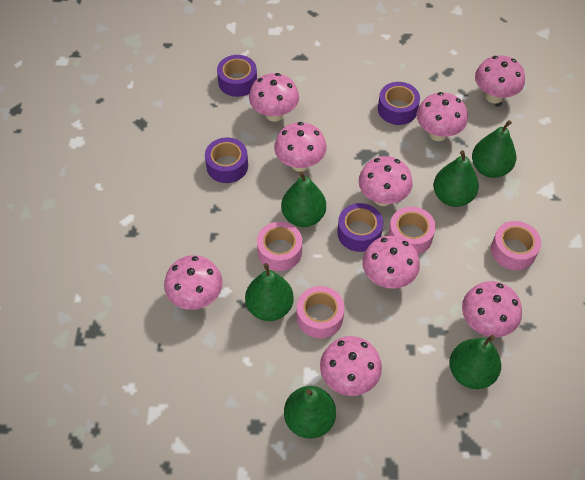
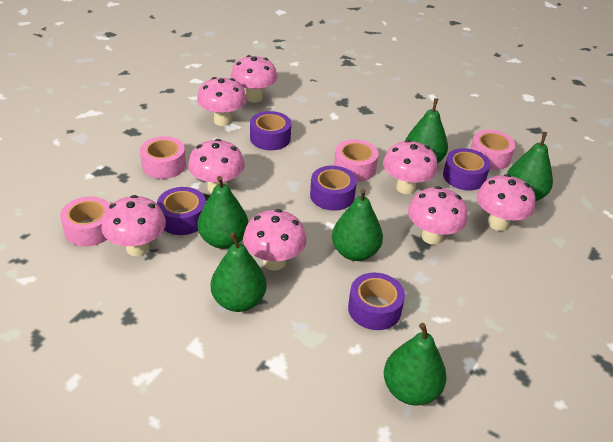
pink mushroom: [164,255,223,310] [249,73,299,122] [274,122,327,172] [320,336,382,396] [359,156,413,206] [362,236,420,289] [416,92,468,141] [462,281,522,337] [475,55,525,104] = 9 -> [101,195,166,256] [188,139,245,193] [197,77,247,126] [230,55,278,103] [243,209,307,271] [383,140,438,194] [408,186,468,245] [477,174,536,231] = 8
purple tape: [205,137,248,183] [217,55,257,97] [337,203,383,252] [378,82,420,125] = 4 -> [157,187,206,235] [250,111,291,150] [310,166,357,211] [348,273,405,330] [443,148,490,191] = 5

